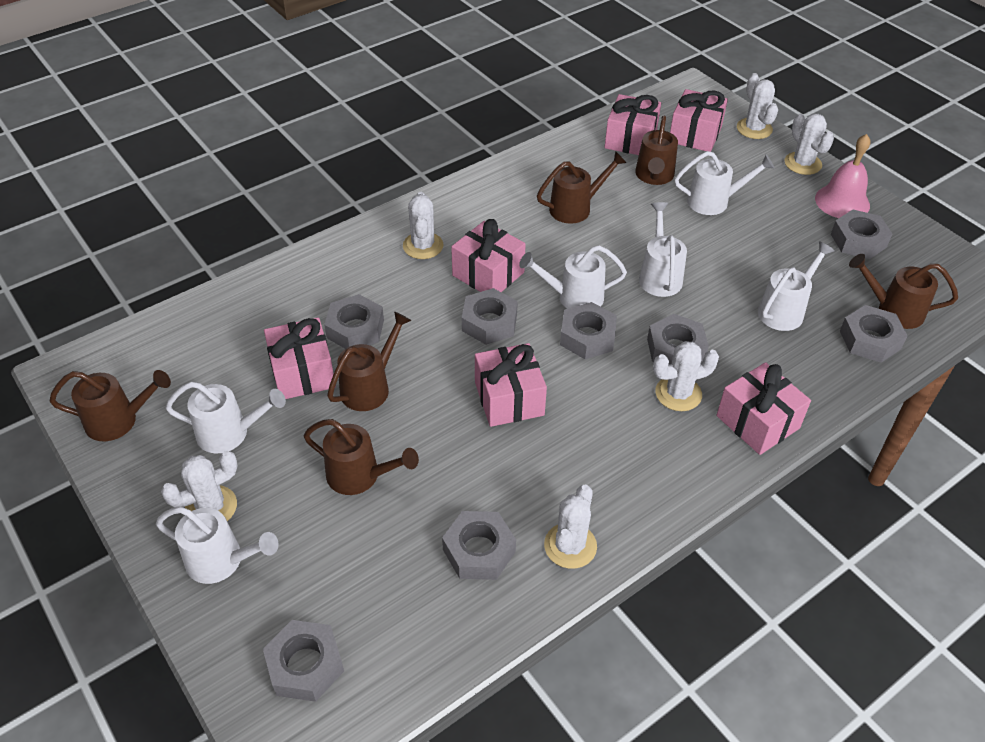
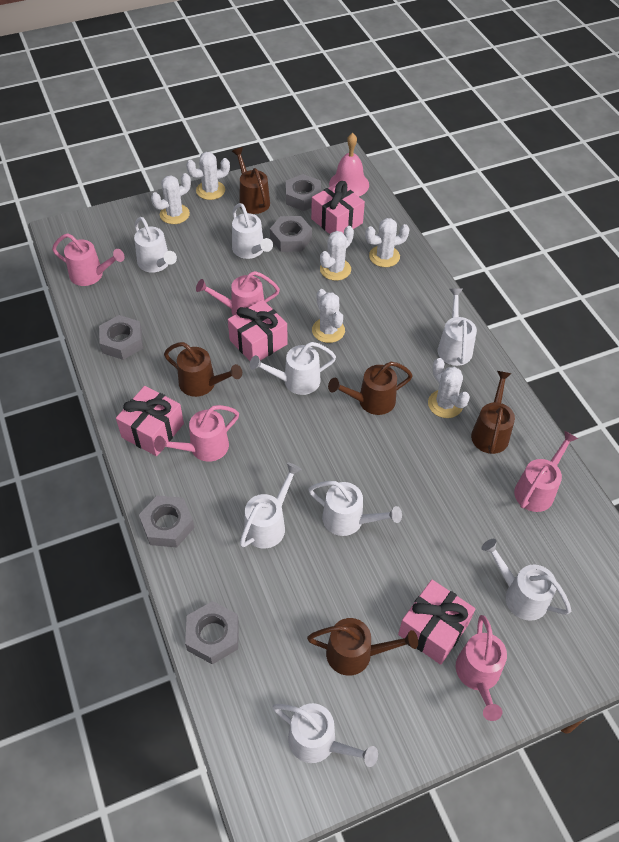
brown watering can: [50,370,171,441] [304,419,419,495] [327,312,411,411] [537,151,627,224] [635,115,678,185] [849,254,958,329] = 6 -> [164,342,242,397] [232,147,270,214] [307,618,418,676] [328,362,413,415] [471,371,515,454] = 5
grey nut: [263,620,344,702] [324,294,384,349] [442,511,516,580] [462,288,518,345] [560,302,617,359] [647,314,709,365] [831,209,892,259] [840,305,908,363] = 8 -> [99,315,143,360] [139,496,195,547] [185,601,239,664] [270,216,312,252] [286,174,321,211] = 5
pink gift: [264,318,336,399] [451,219,526,292] [475,343,547,427] [604,94,661,155] [670,89,728,152] [717,362,811,455] = 6 -> [116,386,184,456] [228,300,288,361] [311,181,365,234] [398,580,475,665] = 4
pink watering can: none = 0 -> [52,233,125,286] [154,405,239,462] [196,271,280,316] [456,615,507,721] [514,431,578,512] = 5
white watering can: [156,507,279,584] [165,382,286,453] [519,245,627,309] [639,202,687,297] [675,151,774,215] [758,241,835,331] = 6 -> [134,217,177,273] [232,203,273,259] [240,463,302,548] [250,342,336,395] [273,703,378,767] [308,481,402,536] [438,288,477,366] [481,539,571,621] = 8

